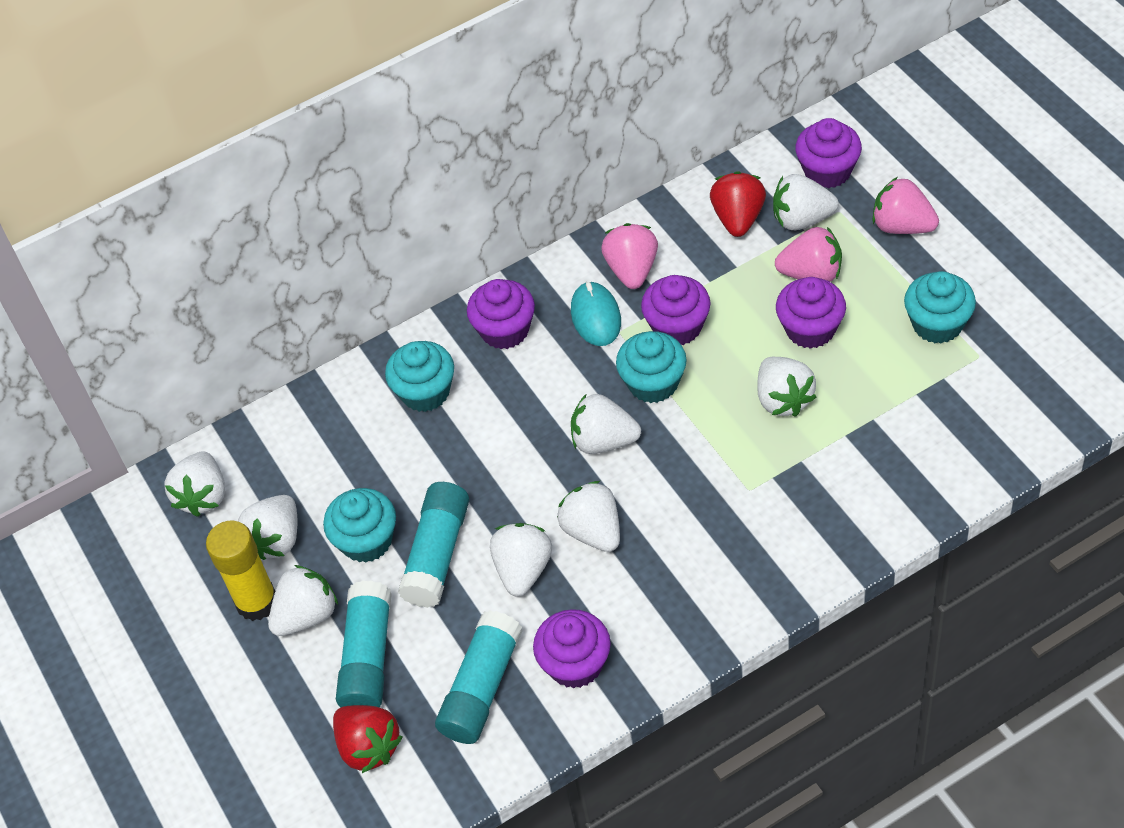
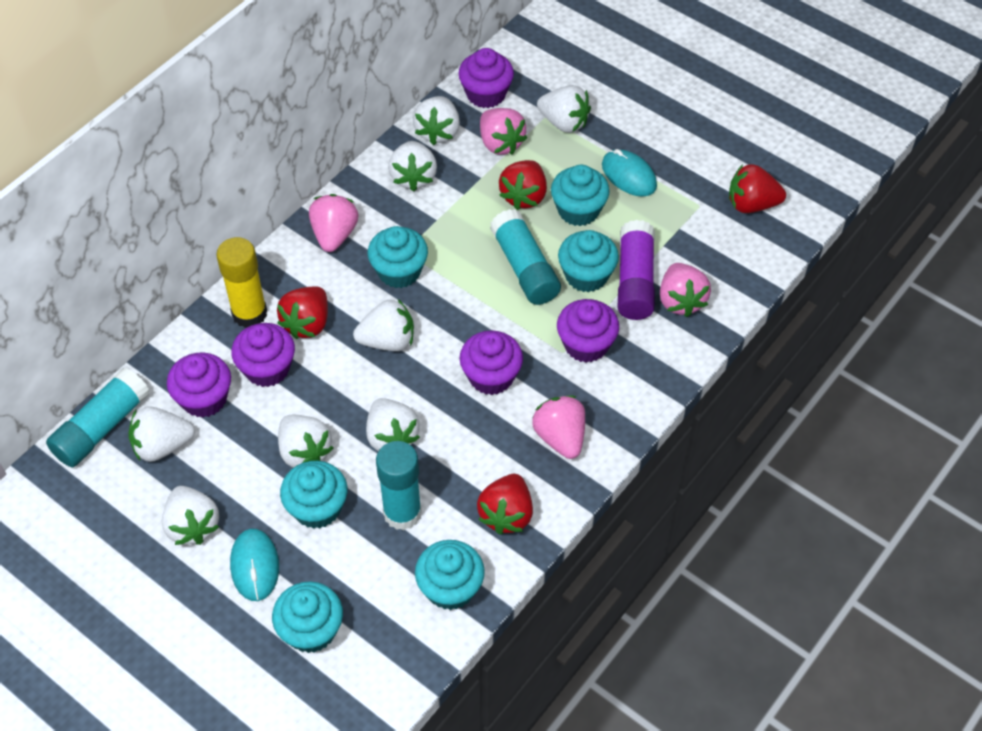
pink strawberry: [601,223,658,289] [775,227,842,282] [873,177,939,234] = 3 -> [309,194,359,252] [480,108,527,155] [532,396,585,459] [660,263,711,317] = 4
purple glue stick: none = 0 -> [618,220,655,320] = 1
red strawberry: [333,705,403,773] [710,171,766,237] = 2 -> [277,286,328,339] [477,474,533,535] [499,160,547,210] [729,164,786,213] = 4
turquoise cupcake: [323,488,396,563] [385,341,454,412] [616,331,687,403] [904,271,976,344] = 4 -> [272,581,343,653] [280,461,348,529] [368,226,428,288] [415,540,485,610] [551,165,610,226] [558,230,619,292] = 6
turquoise mouse: [571,282,621,346] = 1 -> [230,529,279,601] [602,149,657,197] = 2

